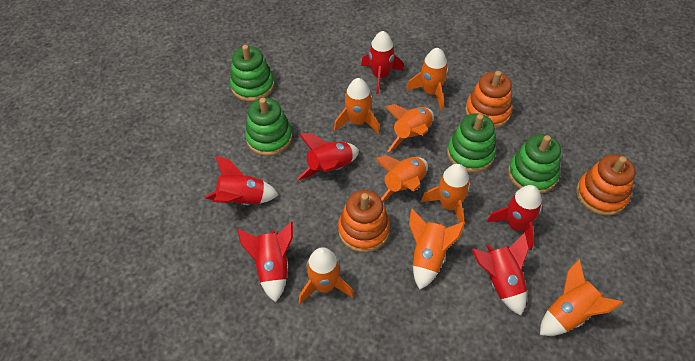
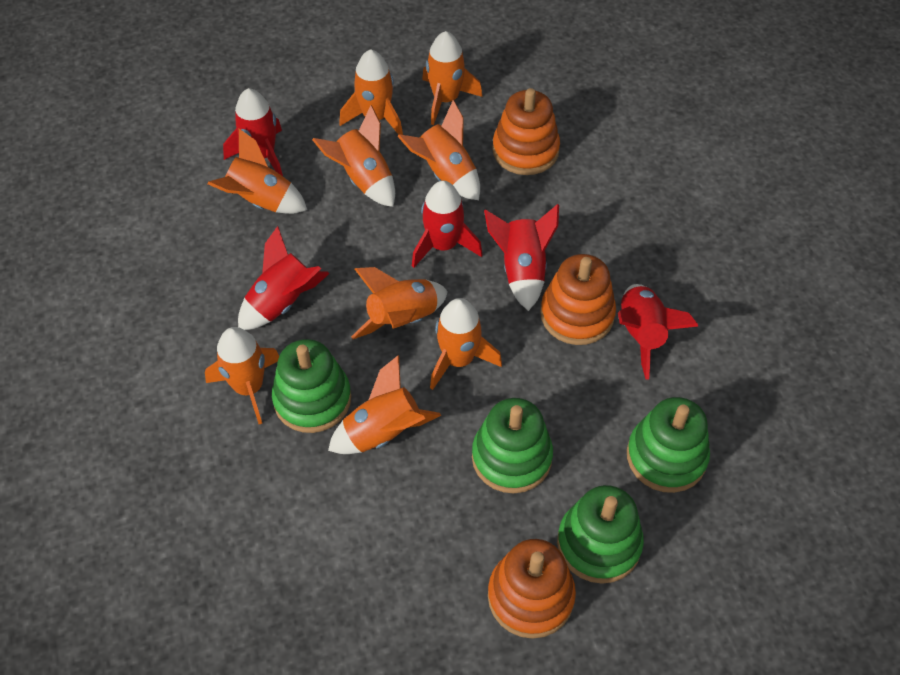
orange rocket: [299,247,354,304] [334,78,380,134] [375,155,428,202] [385,104,434,152] [406,48,449,110] [409,209,465,290] [421,164,470,223] [540,259,623,336] = 8 -> [205,327,279,424] [208,129,307,214] [312,105,395,207] [328,355,441,454] [339,49,403,135] [351,267,448,339] [398,100,480,200] [422,31,482,125] [430,298,502,390] = 9
red rocket: [204,155,279,205] [237,222,293,302] [297,133,359,180] [361,31,404,94] [472,232,529,316] [487,185,542,251] = 6 -> [223,88,283,176] [238,226,330,330] [412,180,483,268] [484,204,559,311] [618,284,698,379] = 5

